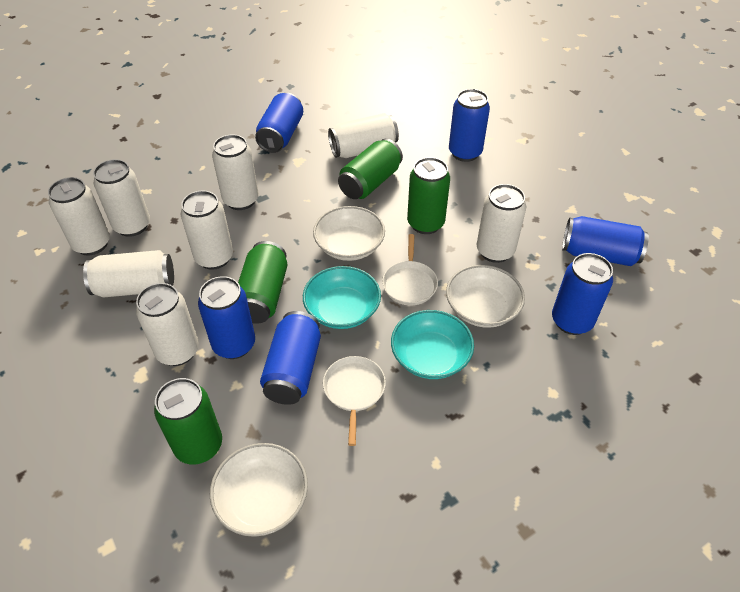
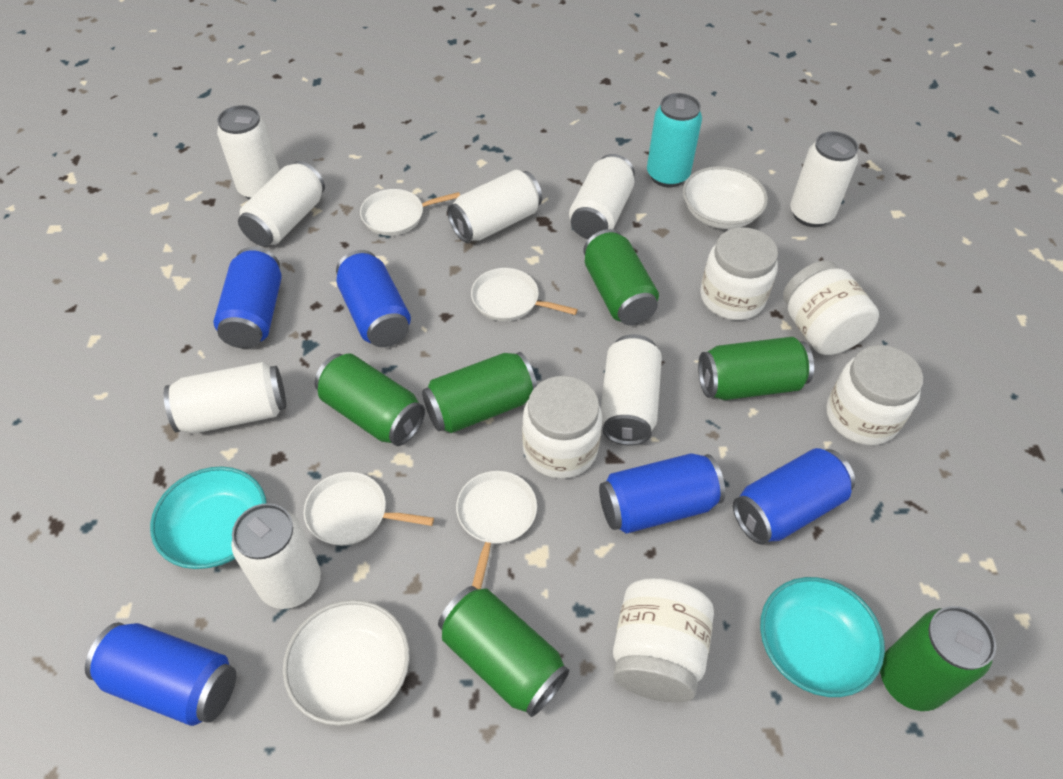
blue can: [198,276,255,359] [255,93,303,153] [260,311,321,405] [449,89,490,162] [552,253,613,335] [562,216,649,266] = 6 -> [85,622,236,726] [213,247,281,348] [336,250,411,347] [599,453,725,533] [733,448,855,545] = 5
green can: [154,378,222,464] [238,241,287,324] [338,139,403,199] [407,157,450,234] = 4 -> [314,353,425,446] [422,352,537,433] [438,586,570,717] [583,229,659,325] [698,337,814,400] [880,606,996,711] = 6
turquoise can: none = 0 -> [647,93,702,187] = 1
white bowl: [210,443,308,537] [313,206,385,261] [446,265,525,328] = 3 -> [283,600,410,726] [683,166,768,229] = 2
white jar: none = 0 -> [522,376,603,479] [613,578,714,702] [700,227,778,320] [783,260,879,355] [826,345,923,445] = 5
white pan: [323,356,386,446] [382,234,438,305] = 2 -> [303,472,434,546] [360,189,460,236] [456,471,537,589] [471,268,578,321] = 4

